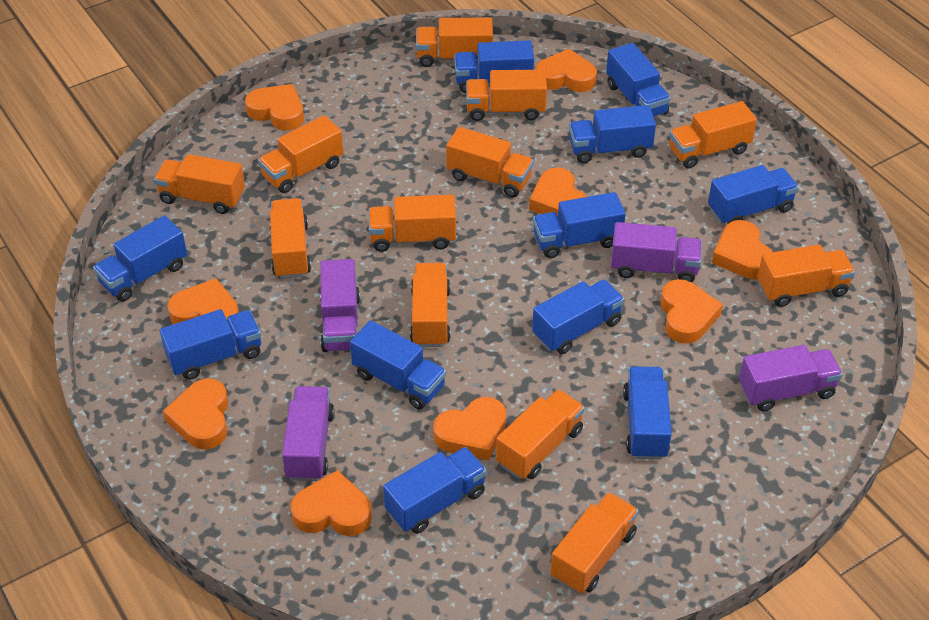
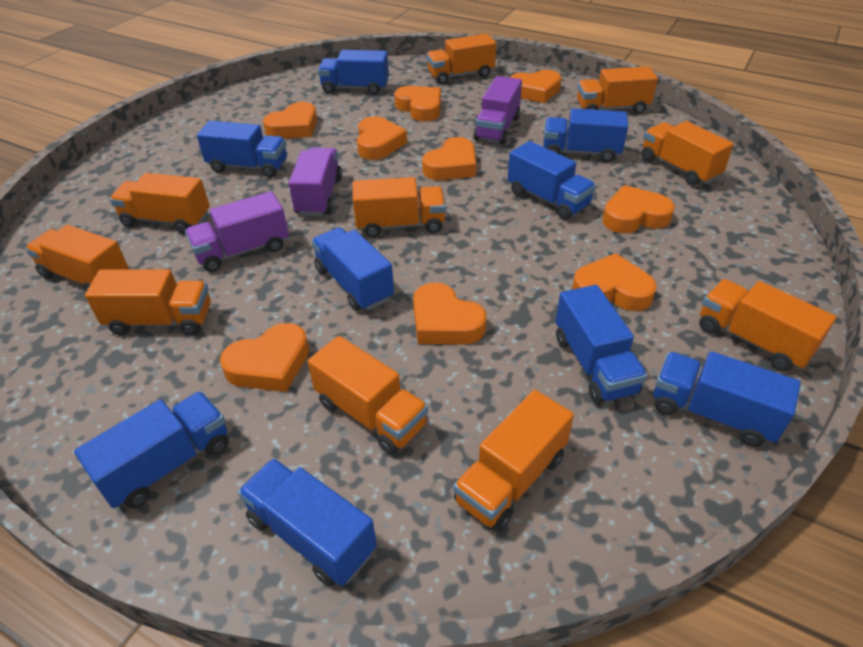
blue truck: [93,215,187,302] [160,309,261,380] [350,320,446,409] [383,447,487,534] [454,40,534,93] [532,279,624,354] [533,192,626,258] [569,105,656,163] [606,43,671,117] [623,366,672,460] [708,165,799,224] = 11 -> [74,391,229,508] [197,121,287,178] [238,458,377,586] [312,227,394,311] [318,50,389,95] [508,141,596,220] [543,108,628,162] [555,285,648,404] [654,351,801,447] = 9
orange truck: [154,154,245,214] [258,115,343,193] [270,198,311,279] [369,195,456,252] [410,263,451,347] [416,18,493,67] [446,127,534,197] [466,70,547,121] [496,389,585,479] [550,492,639,594] [669,101,757,169] [757,244,855,307] = 12 -> [25,225,129,292] [85,269,211,335] [110,173,210,233] [307,336,428,455] [353,177,446,238] [426,34,496,84] [453,390,574,532] [577,66,658,114] [641,121,734,186] [699,279,836,371] = 10
purple truck: [282,386,334,481] [320,259,360,352] [611,222,702,282] [739,345,843,411] = 4 -> [185,191,289,272] [289,148,342,216] [474,76,522,145] = 3

